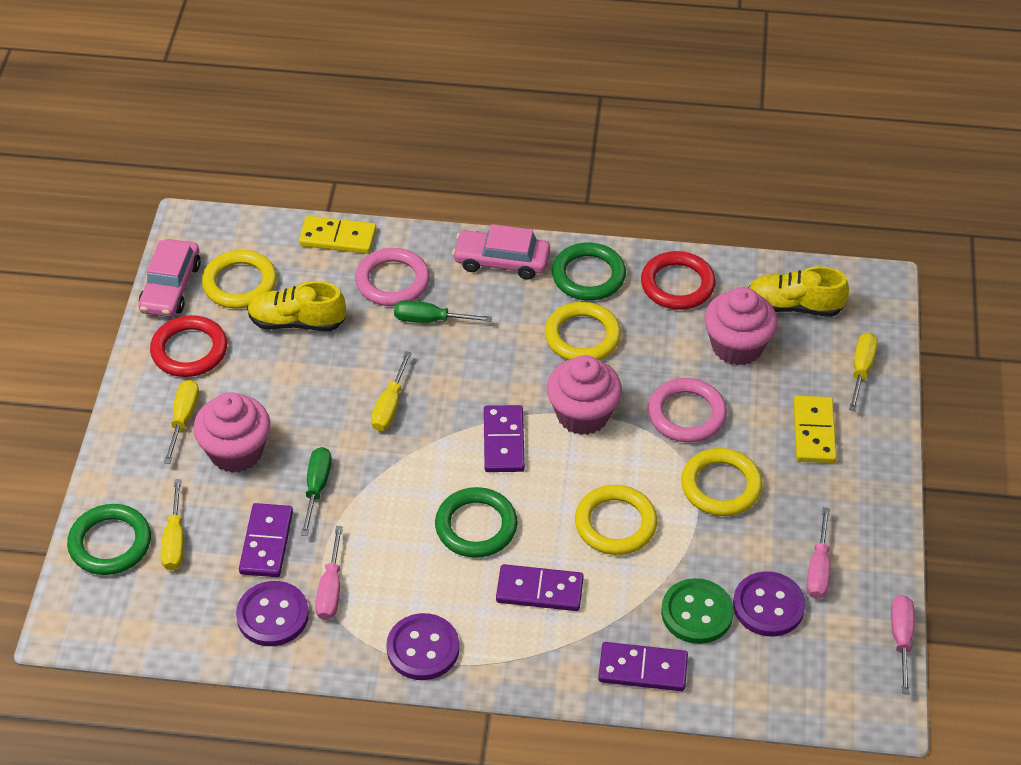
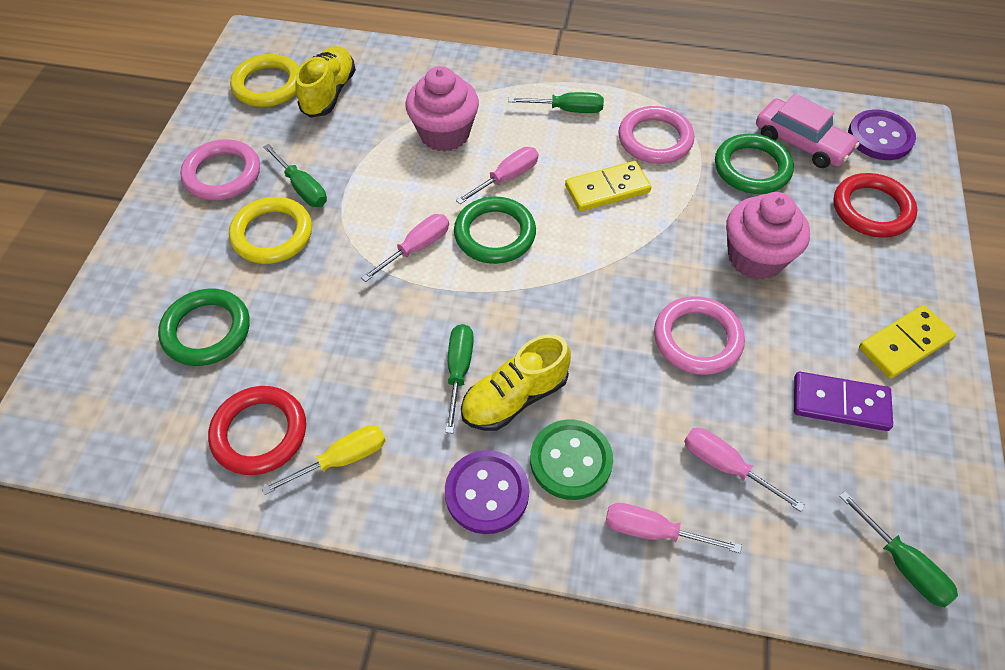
green screwdriver: [301,447,332,536] [394,300,492,323] = 2 -> [263,144,327,207] [445,324,474,433] [508,92,604,113] [839,491,958,607] = 4
pink car: [138,239,201,317] [452,224,550,280] = 2 -> [756,94,859,168] = 1
pink cupcake: [193,392,270,473] [547,355,622,435] [704,287,778,366] = 3 -> [406,66,479,152] [726,192,810,280] = 2
pink ring: [355,248,430,306] [648,378,727,443] = 2 -> [180,139,260,201] [618,106,694,164] [654,296,745,375] = 3
pink screwdriver: [315,526,343,620] [806,507,830,599] [891,595,914,694] = 3 -> [361,214,449,282] [456,147,538,204] [606,503,742,553] [684,428,805,512] = 4
purple button: [236,581,309,646] [386,613,459,680] [733,571,805,636] = 3 -> [445,450,529,534] [848,110,916,160] = 2
purple domino: [239,503,293,577] [484,405,525,472] [496,564,584,611] [598,642,688,691] = 4 -> [794,372,893,431] = 1
yellow ring: [202,250,277,308] [545,302,621,360] [575,485,657,555] [681,448,763,516] = 4 -> [229,197,312,264] [230,54,299,107] = 2
yellow screwdriver: [161,479,184,570] [164,380,199,464] [371,351,412,431] [849,333,878,411] = 4 -> [262,425,386,495] = 1

